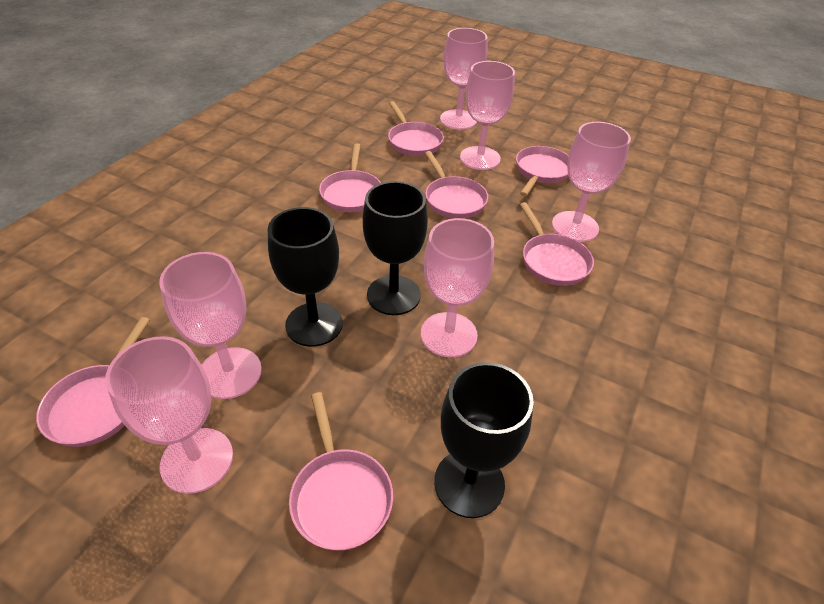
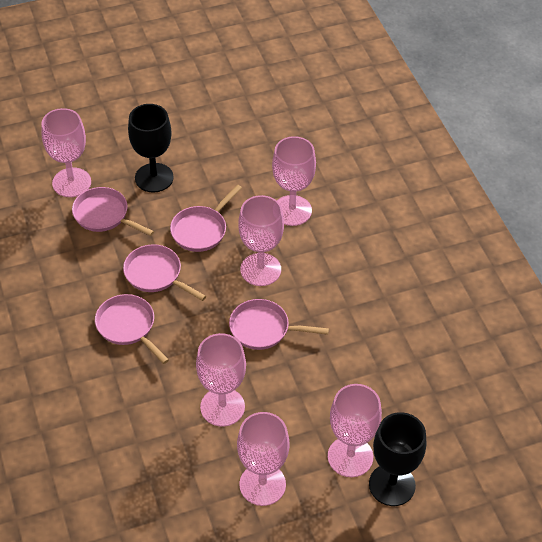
black goblet: [268,207,343,347] [363,181,428,315] [434,362,534,518] = 3 -> [128,104,174,193] [369,412,426,506] = 2
pink pan: [36,317,150,447] [289,392,393,551] [319,143,381,212] [388,101,444,156] [425,151,488,219] [516,146,569,196] [520,202,594,286] = 7 -> [72,187,154,236] [95,294,169,364] [123,244,206,301] [170,184,242,252] [229,299,329,350] = 5

